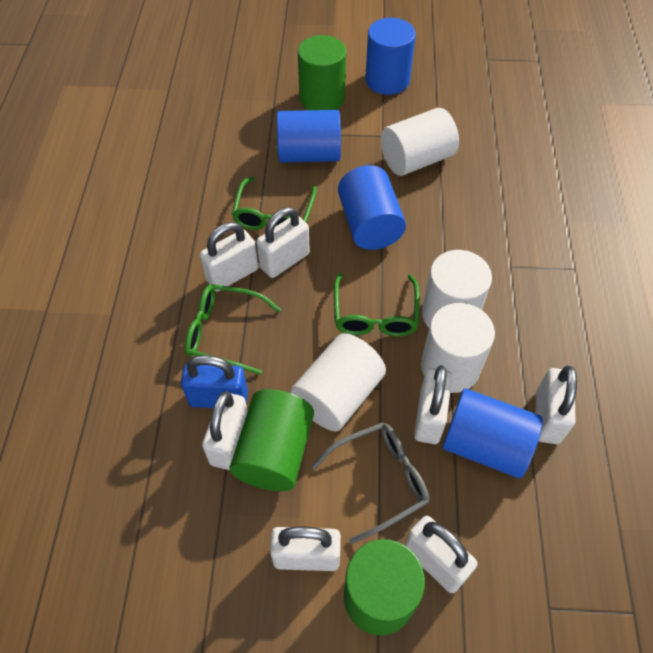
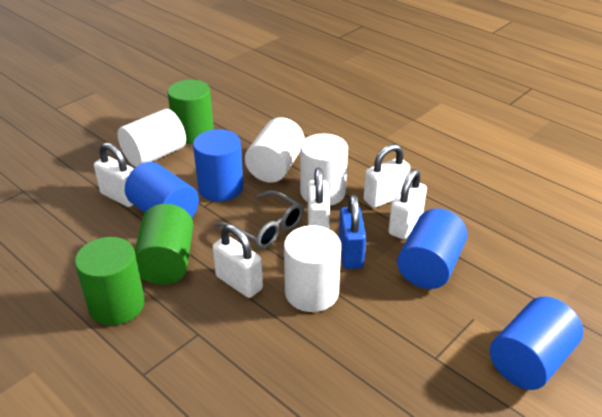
green glasses: [185,284,282,375] [232,177,317,230] [334,273,420,337] = 3 -> none = 0
white padlock: [200,222,258,291] [202,391,248,470] [256,207,310,278] [270,526,341,571] [405,516,478,593] [414,365,452,444] [536,366,577,444] = 7 -> [94,143,134,207] [213,224,263,298] [307,168,330,229] [364,144,410,208] [388,169,427,239] = 5

